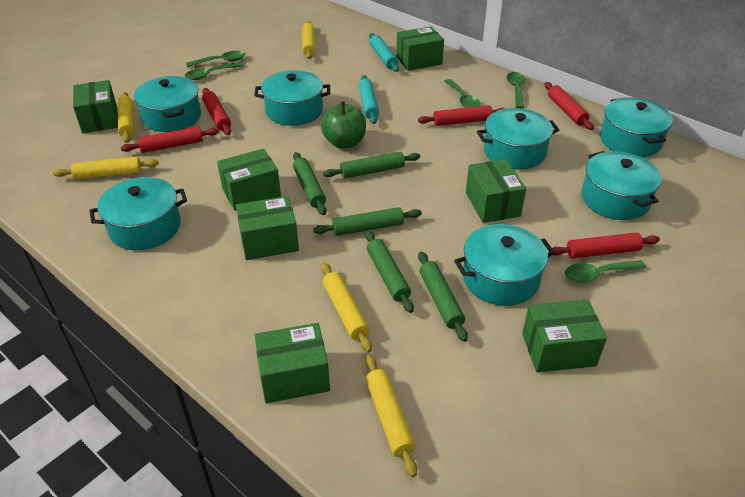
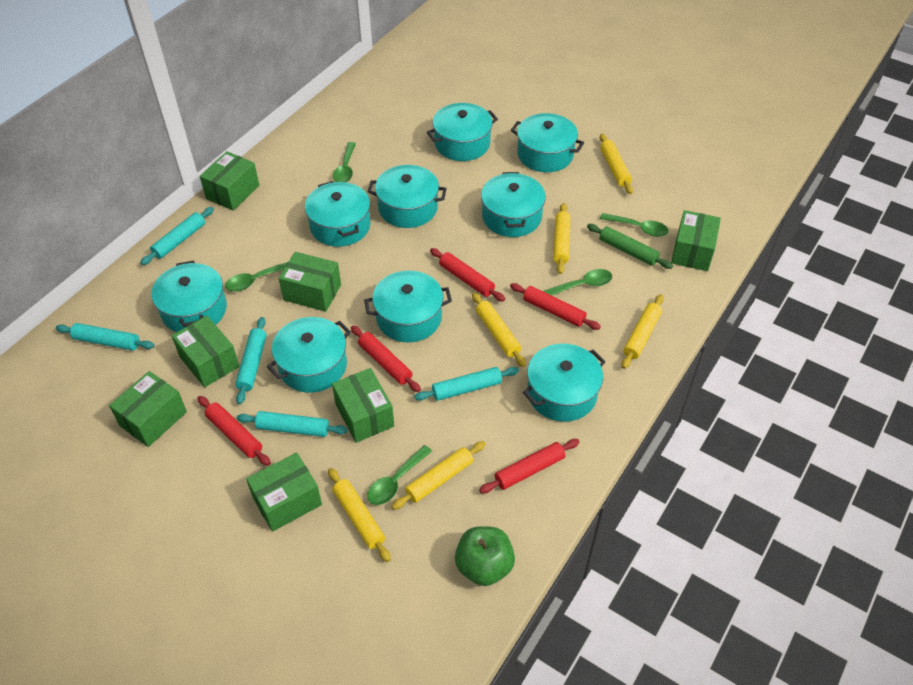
green rolling pin: [293,152,327,215] [313,207,422,236] [323,152,420,179] [365,230,414,313] [418,251,468,342] = 5 -> [587,224,673,269] = 1
turquoise pot: [89,177,187,250] [134,76,201,132] [254,70,330,126] [454,224,555,306] [477,108,559,170] [581,151,662,220] [600,98,673,157] = 7 -> [151,260,227,332] [267,317,351,393] [305,181,370,247] [364,270,452,342] [368,165,447,228] [427,103,498,161] [481,172,546,237] [511,113,584,172] [523,343,606,422] = 9
turquoise rolling pin: [359,75,379,124] [369,33,399,72] = 2 -> [56,323,155,351] [140,207,214,265] [235,317,267,404] [237,411,348,437] [414,367,519,401] = 5
yellow rolling pin: [53,157,159,179] [117,92,134,143] [302,21,315,59] [321,263,372,353] [365,355,417,477] = 5 -> [328,468,391,562] [391,441,486,510] [472,292,526,367] [553,203,571,274] [600,134,633,194] [621,294,664,369] = 6

